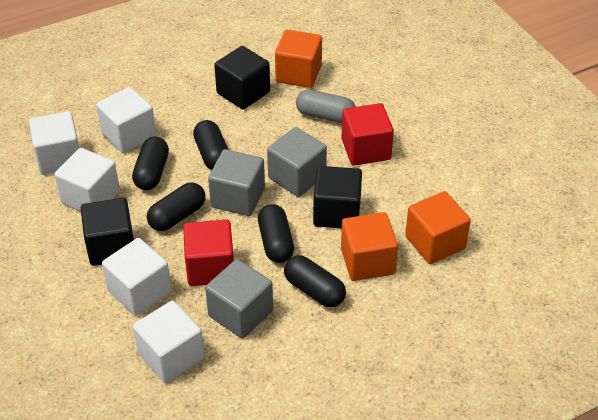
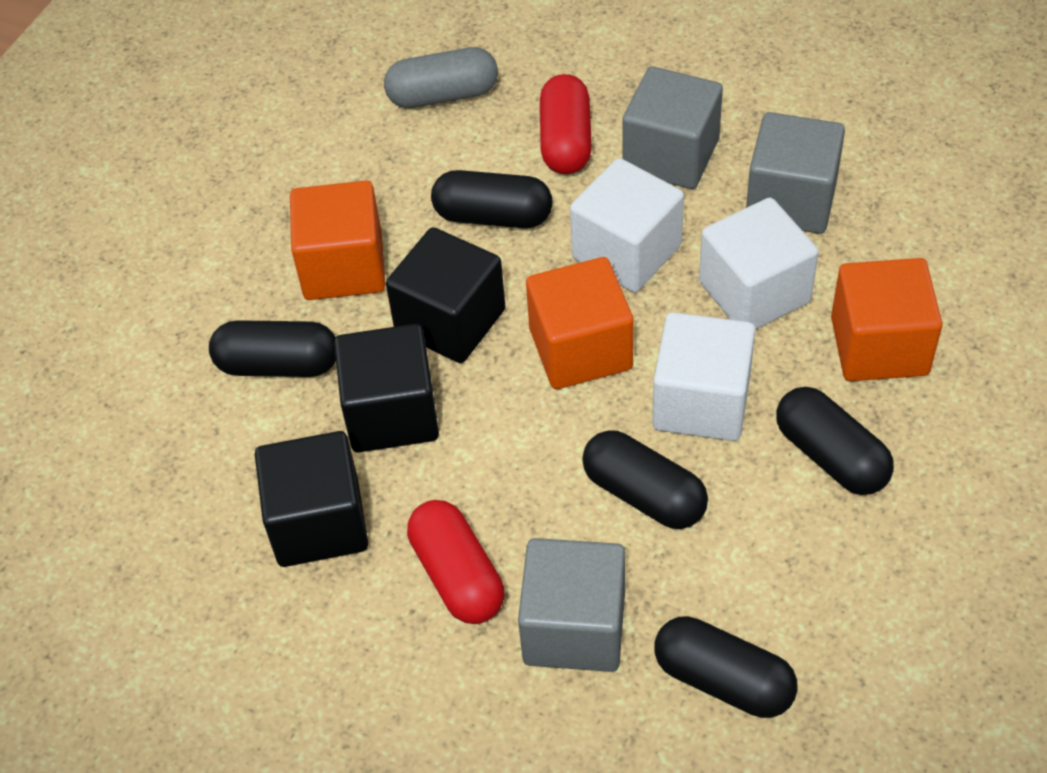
red capsule: none = 0 -> [407,500,504,624] [540,74,592,174] = 2
red cube: [183,220,234,286] [341,103,394,166] = 2 -> none = 0
white cube: [29,111,79,175] [54,148,120,212] [96,87,156,153] [102,238,171,316] [133,301,204,383] = 5 -> [570,158,684,293] [652,312,755,441] [699,198,819,330] = 3

